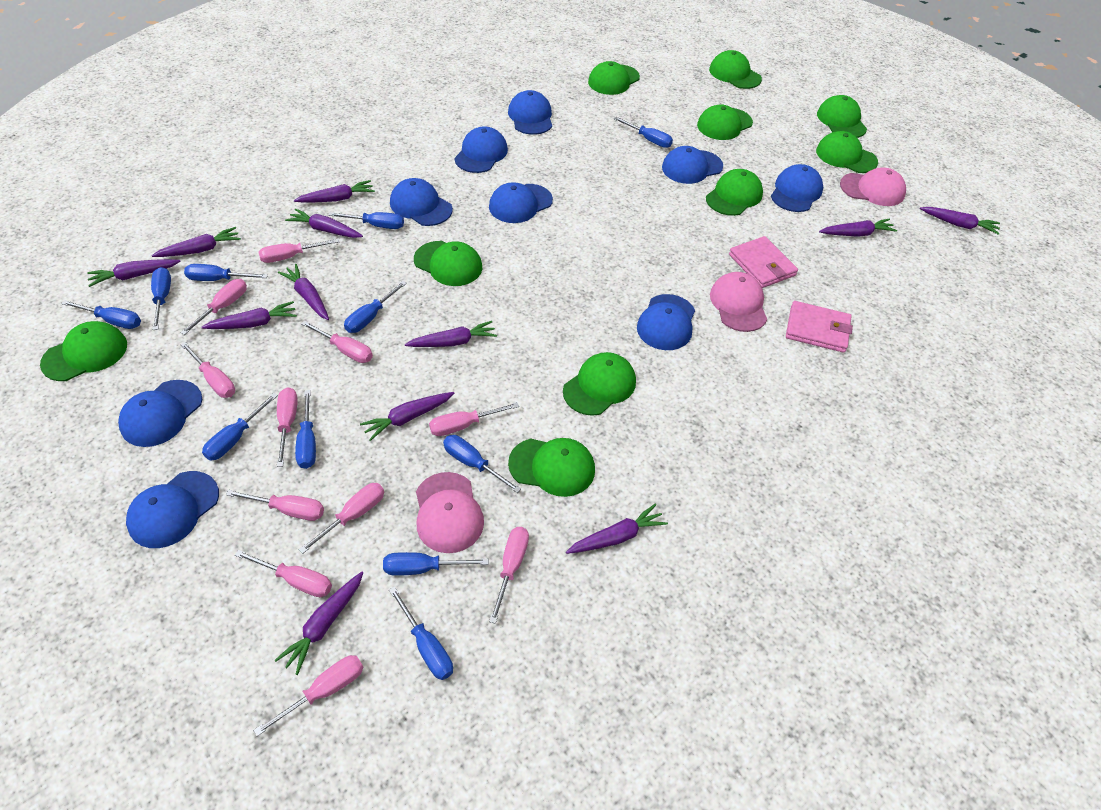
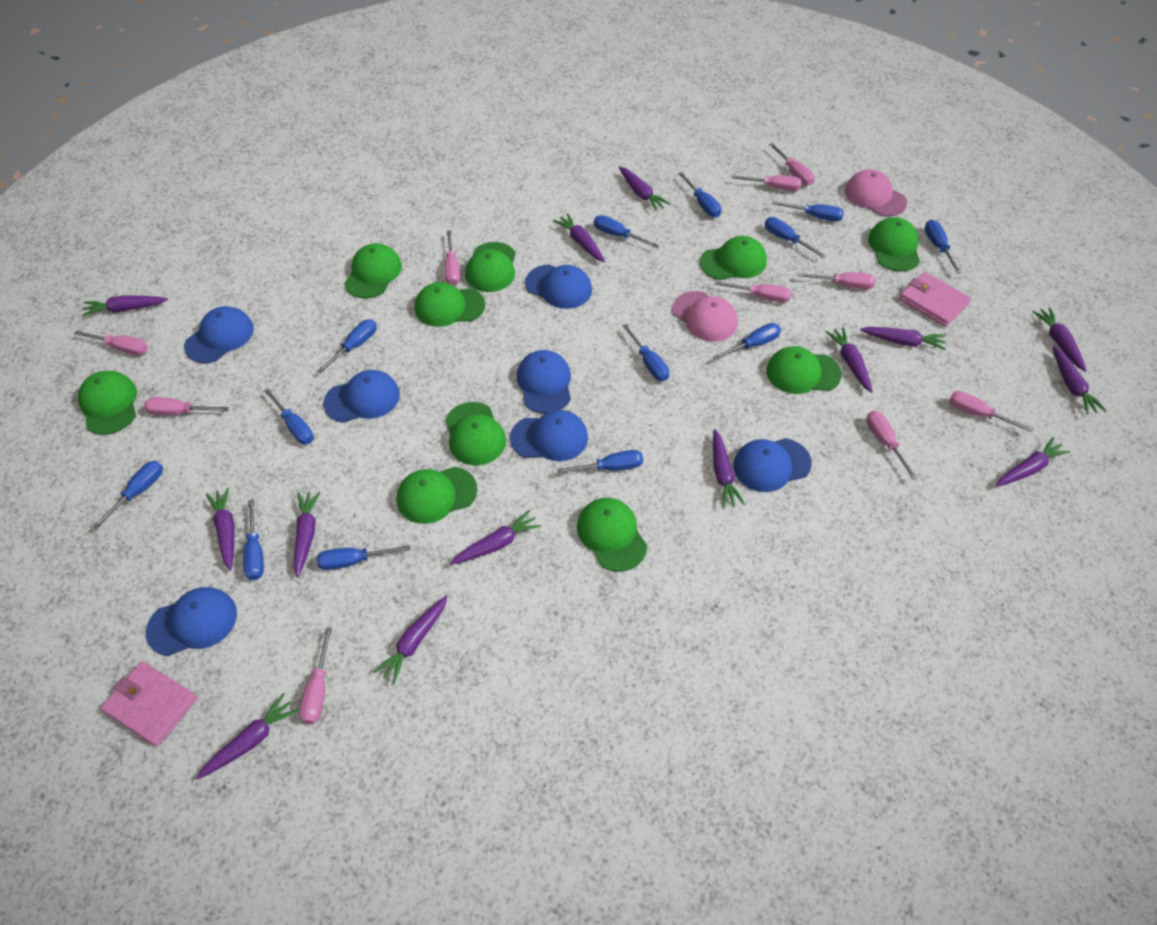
blue cap: [118,380,202,447] [126,471,219,548] [390,178,453,226] [454,126,508,173] [489,182,553,223] [508,90,552,135] [637,294,695,350] [662,146,723,184] [771,164,823,212] = 9 -> [146,587,237,656] [184,306,254,363] [323,370,400,423] [510,410,588,461] [517,350,571,413] [525,265,592,309] [733,438,812,492] = 7
blue screwdriver: [61,300,141,329] [151,267,171,330] [184,264,268,281] [202,393,278,461] [295,390,316,469] [328,212,404,229] [344,281,407,333] [383,552,489,576] [389,587,453,680] [443,435,521,493] [614,117,673,148] = 11 -> [92,461,163,530] [243,500,264,580] [264,388,314,444] [317,319,377,373] [317,545,411,570] [557,450,643,474] [594,215,659,248] [622,324,669,381] [678,172,721,217] [713,323,781,360] [765,217,826,258] [772,201,844,222] [925,220,962,274] = 13
pink cap: [416,472,484,553] [710,272,767,332] [840,168,906,206] = 3 -> [672,291,738,342] [845,169,907,216] = 2
pink screwdriver: [180,279,247,335] [180,342,235,398] [226,489,324,521] [235,550,332,597] [253,655,364,736] [259,239,339,263] [277,387,298,467] [299,483,384,554] [301,321,373,363] [429,402,519,436] [489,527,529,624] = 11 -> [74,330,148,355] [144,397,229,415] [299,628,332,724] [445,230,460,285] [715,281,791,303] [732,175,802,191] [769,143,814,185] [799,272,876,289] [866,411,918,480] [949,391,1033,433] = 10
purple carrot: [87,259,181,287] [152,227,241,257] [202,301,297,329] [275,572,363,675] [278,264,329,320] [285,208,363,238] [294,180,375,203] [360,392,454,441] [405,321,497,347] [566,504,668,554] [819,219,897,237] [920,207,1000,235] = 12 -> [82,295,168,317] [197,693,299,779] [206,487,235,571] [294,491,320,577] [374,596,447,685] [450,510,541,565] [553,213,605,262] [619,166,670,211] [713,429,745,508] [825,327,873,393] [860,327,946,350] [996,437,1070,487] [1033,307,1087,372] [1053,346,1107,415] = 14

